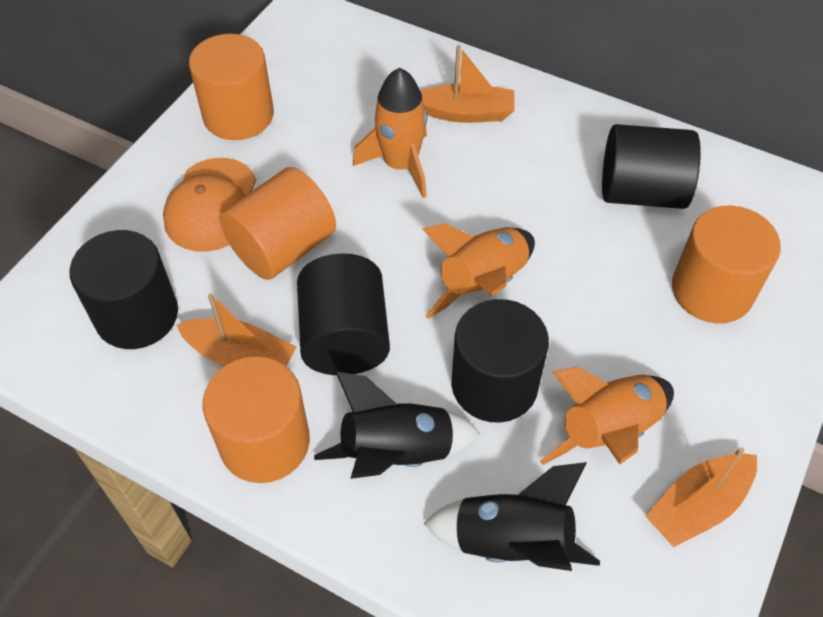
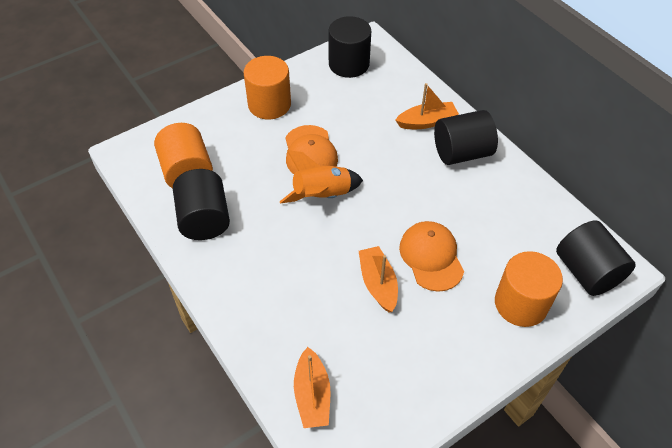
black rocket: [314,371,480,479] [424,462,600,571] = 2 -> none = 0
orange cap: [163,158,256,252] = 1 -> [285,125,338,174] [399,221,464,292] = 2
orange cylinder: [189,34,274,140] [203,356,310,483] [219,167,336,280] [672,206,781,323] = 4 -> [154,123,213,188] [244,56,291,120] [495,251,563,327] = 3
orange rocket: [353,67,427,198] [422,223,535,319] [540,367,674,465] = 3 -> [280,150,363,204] = 1

